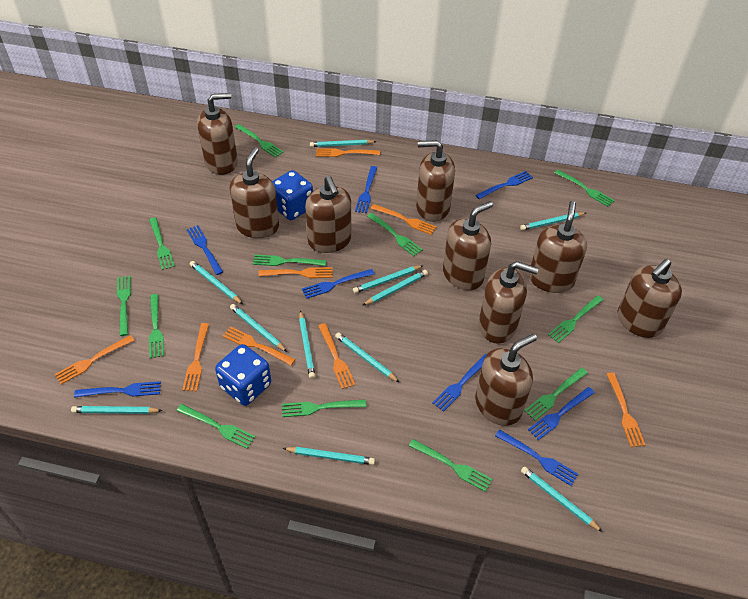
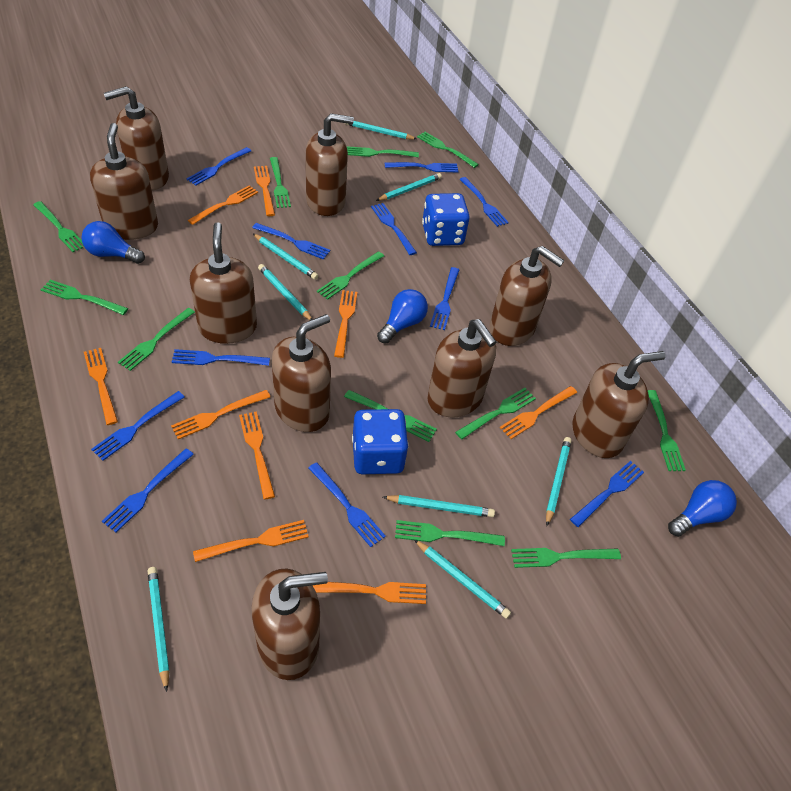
blue fork: [74,381,161,398] [187,225,223,275] [302,269,374,299] [355,166,378,213] [432,354,487,412] [476,171,533,199] [495,429,578,486] [528,387,595,440] = 8 -> [91,391,185,461] [102,449,194,533] [172,349,270,366] [186,147,251,186] [252,223,330,260] [308,462,386,547] [371,203,417,255] [385,162,458,172] [430,267,459,330] [460,177,509,227] [570,461,644,527] = 11
blue light bulb: none = 0 -> [81,221,145,264] [377,289,428,343] [668,480,737,537] = 3
orange fork: [55,335,135,384] [182,323,209,391] [223,326,295,365] [258,267,333,278] [316,148,380,157] [318,323,355,389] [371,204,436,235] [607,373,645,447] = 8 -> [84,348,118,425] [171,390,270,439] [188,185,258,225] [193,520,309,562] [239,411,275,500] [254,166,275,216] [313,582,426,604] [334,290,357,358] [500,386,577,439] = 9
turquoise pencil: [71,406,163,414] [190,261,243,304] [230,304,287,352] [283,447,375,465] [299,310,315,379] [310,140,377,147] [335,332,399,382] [353,265,423,293] [362,270,428,306] [520,212,586,230] [521,466,603,532] = 11 -> [148,567,169,692] [253,234,318,280] [258,264,312,321] [345,121,417,139] [376,173,442,201] [383,495,495,517] [414,539,511,619] [546,437,572,526] = 8

